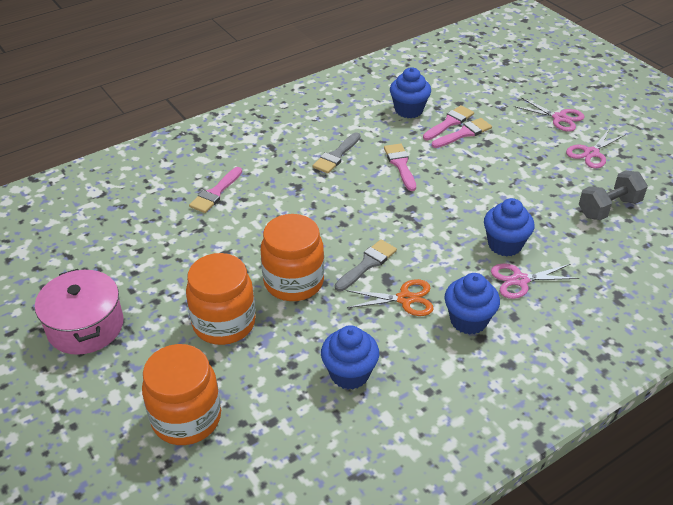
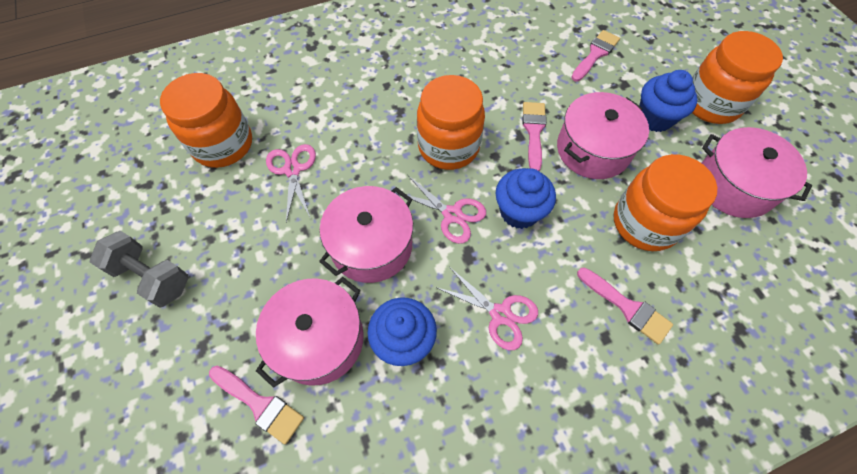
blue cupcake: [321,325,379,390] [390,67,431,118] [445,273,500,334] [484,198,535,256] = 4 -> [367,297,437,366] [496,168,556,229] [639,70,698,132] = 3
grey brush: [312,132,361,174] [335,239,397,291] = 2 -> none = 0
orange jar: [142,344,221,445] [186,253,256,345] [261,214,324,301] = 3 -> [160,73,252,168] [417,75,485,170] [614,154,717,251] [692,31,783,124] = 4
orange scissors: [346,279,433,316] = 1 -> none = 0
pink pot: [35,269,124,355] = 1 -> [256,277,364,388] [319,186,413,283] [557,92,649,179] [702,127,812,218] = 4

